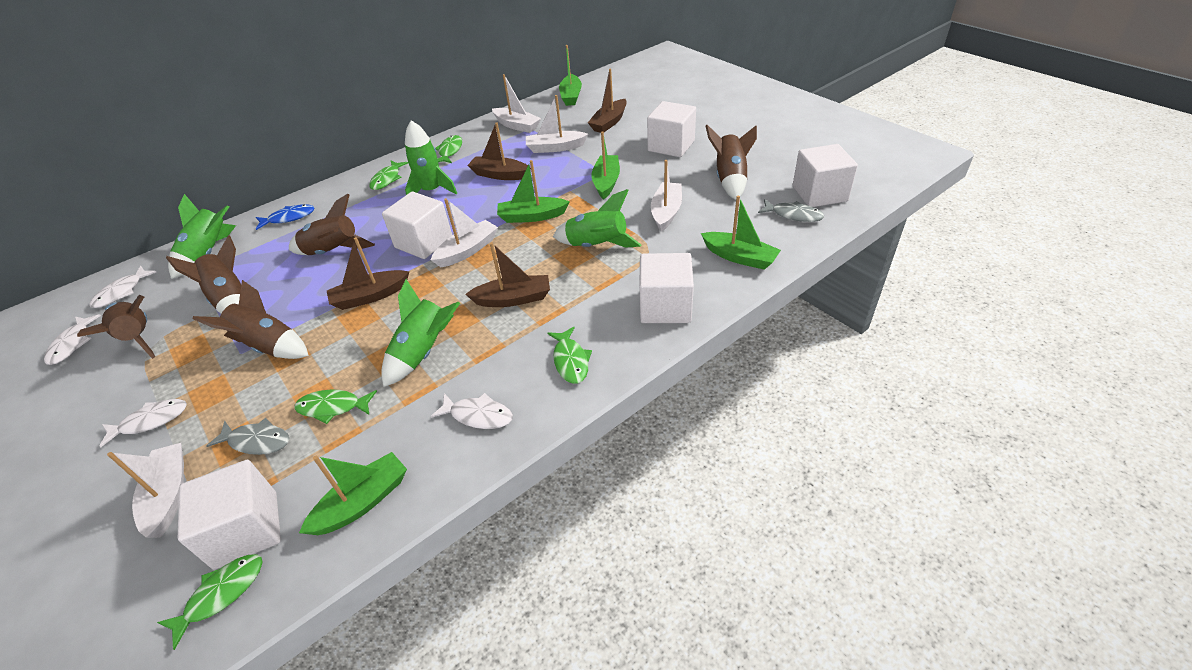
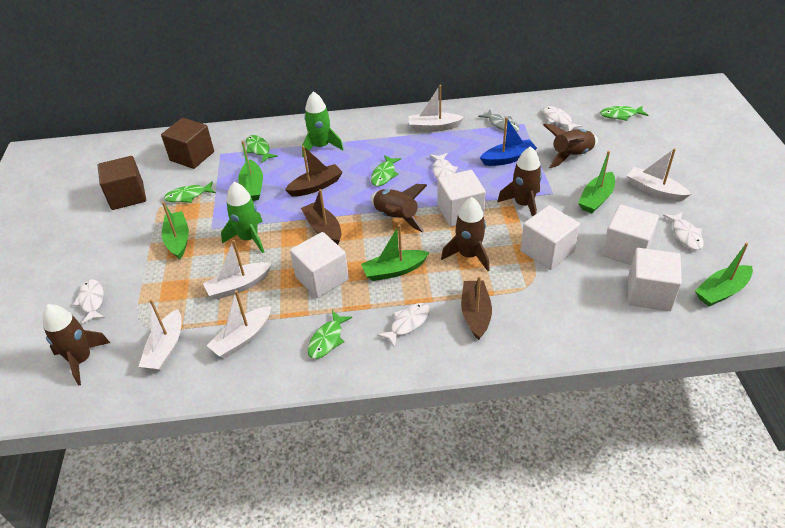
blue boat: none = 0 -> [480,117,537,166] = 1
blue fish: [256,204,314,230] = 1 -> none = 0
brown boat: [327,237,409,310] [465,242,550,307] [467,122,531,180] [588,69,627,133] = 4 -> [285,146,343,197] [301,189,341,245] [461,276,492,340] = 3
brown cube: none = 0 -> [98,156,146,210] [161,118,214,169] = 2
green rocket: [168,194,236,279] [381,279,460,387] [405,120,457,195] [553,189,641,248] = 4 -> [221,182,264,253] [302,91,344,158] = 2
grey fish: [206,418,289,455] [758,199,824,222] = 2 -> [478,110,520,132] = 1
white fish: [44,314,101,365] [89,266,156,308] [99,399,187,447] [431,393,513,429] = 4 -> [73,279,105,324] [377,303,430,348] [430,153,458,180] [543,106,583,131] [663,212,704,250] = 5

